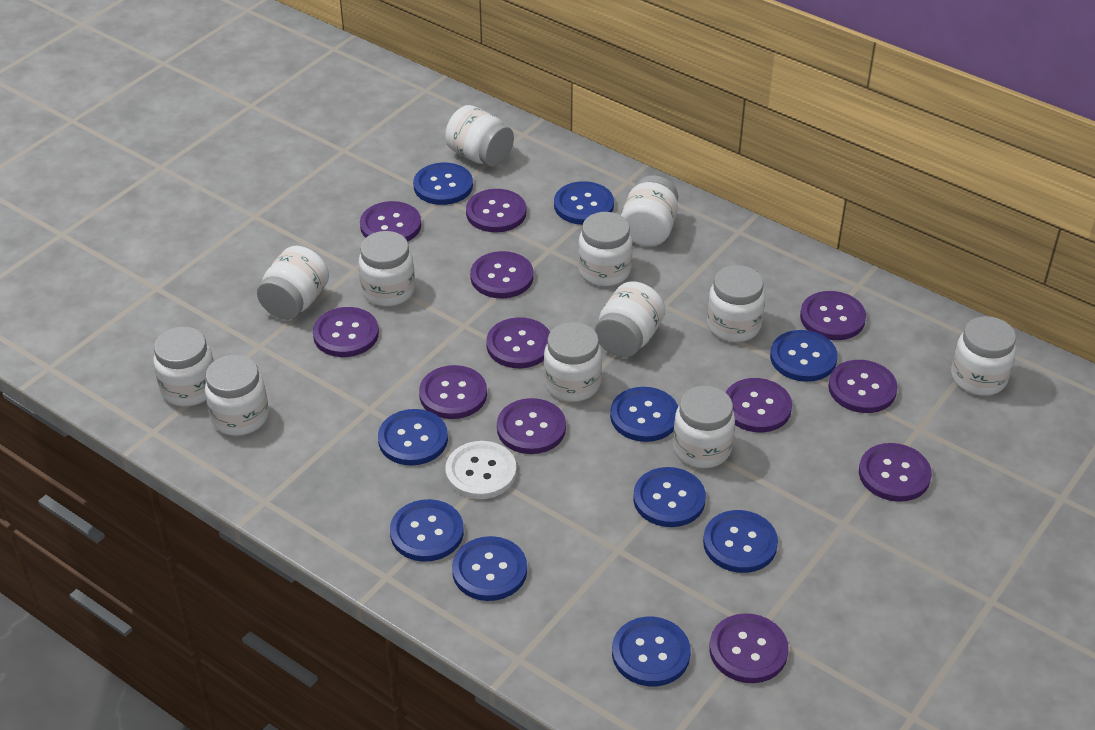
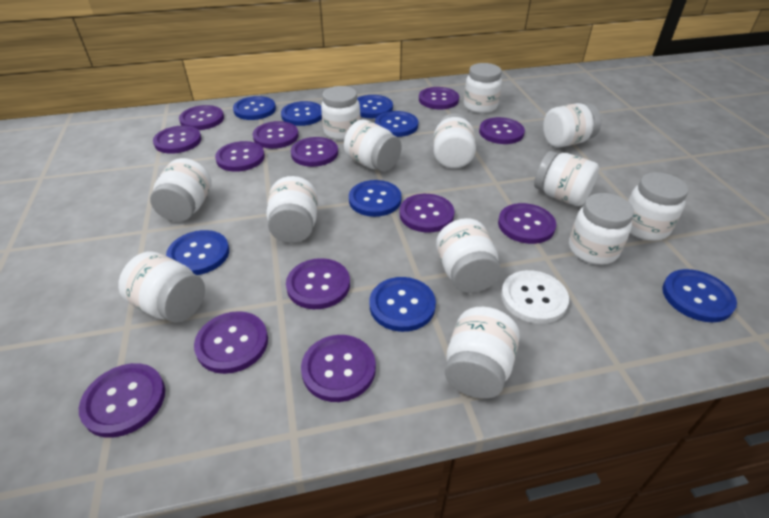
blue button: [378,409,448,466] [390,499,464,562] [413,163,473,205] [452,536,527,601] [554,181,614,225] [610,387,678,442] [612,617,691,686] [633,467,706,527] [703,510,778,573] [770,330,838,382] = 10 -> [166,230,229,275] [233,96,276,120] [281,101,322,126] [349,180,402,217] [357,95,393,118] [369,277,436,332] [375,111,418,137] [662,269,737,322] = 8
purple button: [313,307,379,357] [360,201,421,242] [419,365,487,419] [466,189,526,232] [470,251,533,298] [486,317,550,368] [497,398,566,454] [709,613,789,683] [725,378,792,432] [800,291,866,340] [828,360,898,413] [859,443,932,502] = 12 -> [79,363,165,438] [153,125,202,154] [179,105,224,130] [194,311,268,374] [215,141,265,172] [253,121,299,149] [286,258,350,309] [291,137,338,167] [301,335,376,402] [400,194,455,232] [419,87,459,109] [479,117,525,144] [498,203,556,244] = 13
white jar: [154,327,214,406] [205,355,269,436] [257,246,329,320] [358,231,415,306] [445,105,514,167] [544,322,602,402] [578,212,632,286] [595,281,665,357] [621,176,678,246] [673,386,735,468] [707,265,765,342] [951,316,1016,395] = 12 -> [118,252,205,323] [150,158,212,222] [266,176,318,243] [321,86,361,140] [344,120,402,172] [433,113,476,169] [436,218,501,293] [445,307,520,399] [464,63,502,113] [534,151,599,206] [543,103,601,148] [569,193,634,265] [628,172,688,241] = 13

